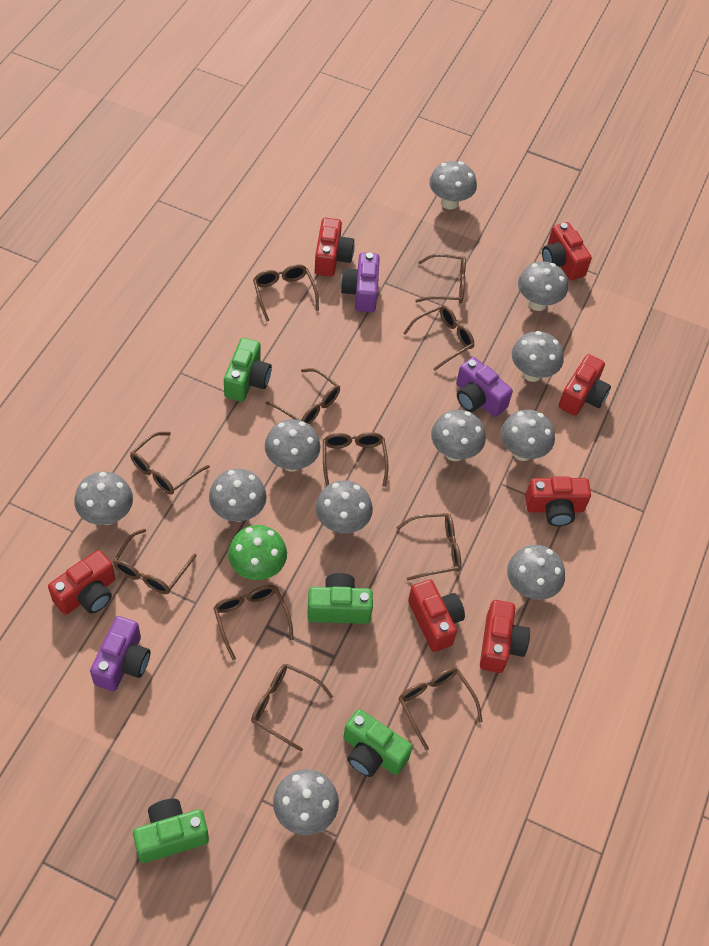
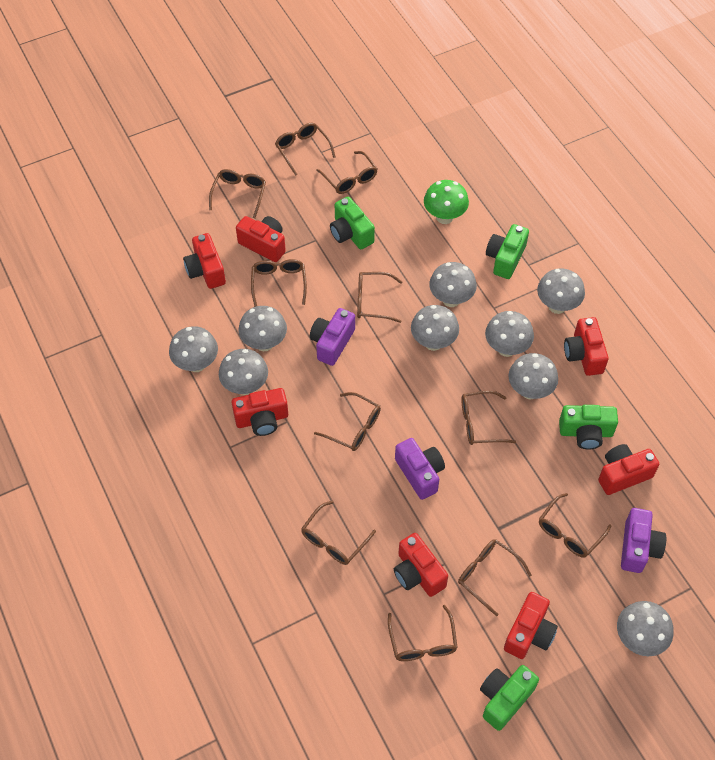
grey mushroom: [74,472,133,525] [209,469,267,522] [265,419,320,472] [273,769,339,835] [315,480,373,533] [429,161,477,209] [431,410,486,461] [501,410,555,461] [507,545,565,600] [512,331,563,382] [518,261,568,311] = 11 -> [169,326,218,372] [219,349,268,395] [238,306,287,352] [411,305,459,351] [429,262,477,307] [485,311,534,357] [508,353,558,399] [537,269,585,314] [617,601,674,656] = 9

